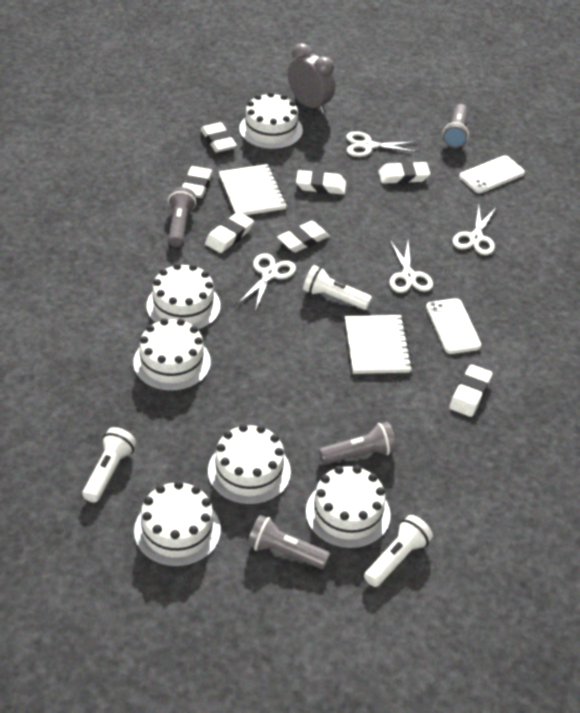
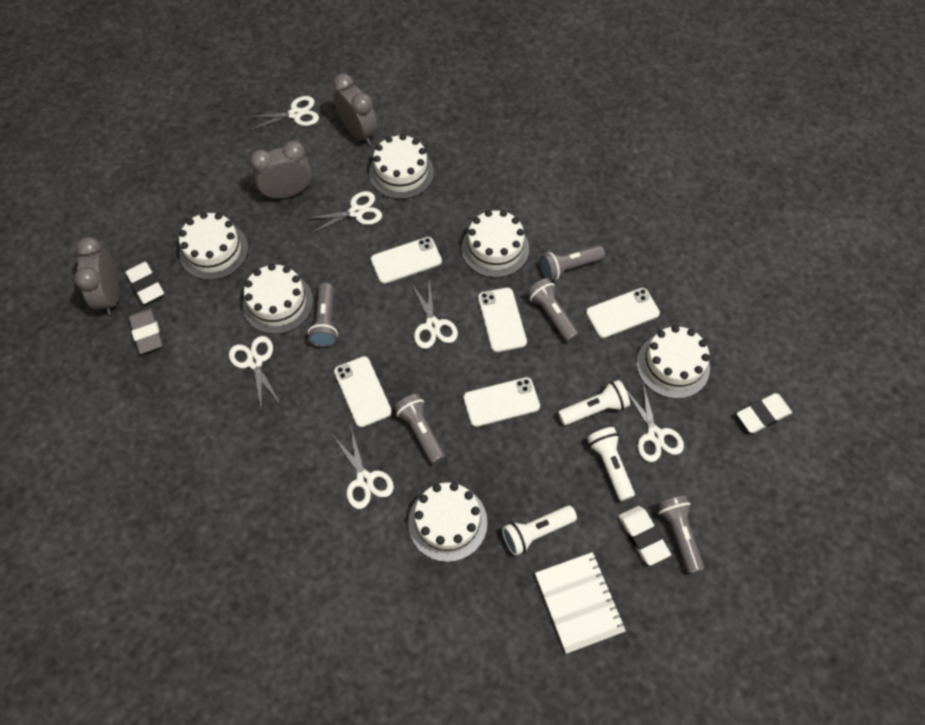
grey clock: [288,43,335,114] = 1 -> [74,237,119,315] [250,140,312,200] [333,73,378,145] = 3
grey eraser: none = 0 -> [129,308,163,354] = 1
grey flashlight: [168,187,196,247] [247,515,330,569] [319,422,397,465] [443,104,469,148] = 4 -> [308,283,338,347] [394,394,445,464] [527,278,579,342] [540,245,605,281] [657,495,704,574] = 5
white eraser: [182,166,213,198] [201,122,237,153] [205,212,254,253] [277,221,329,252] [296,170,346,195] [378,161,430,184] [449,364,493,417] = 7 -> [125,262,164,304] [618,506,671,566] [737,393,792,433] = 3
white notebook: [219,164,287,215] [345,315,412,374] = 2 -> [535,552,626,654] = 1
white phone: [426,298,481,354] [459,156,525,193] = 2 -> [334,356,392,427] [371,237,442,284] [463,377,540,427] [478,288,527,352] [586,288,660,338] = 5
white scissors: [238,253,296,311] [346,131,417,157] [389,240,433,293] [453,205,496,255] = 4 -> [229,336,280,412] [247,96,319,130] [305,191,382,233] [333,428,394,509] [412,279,458,349] [626,383,684,462] = 6

